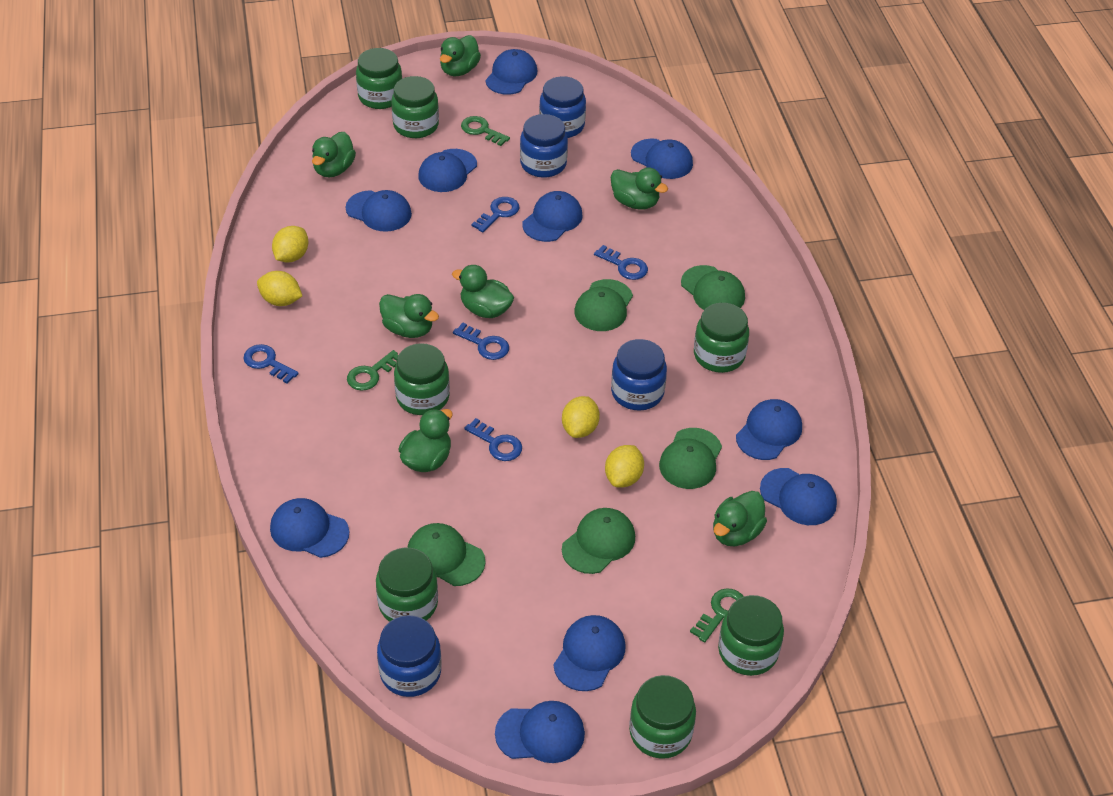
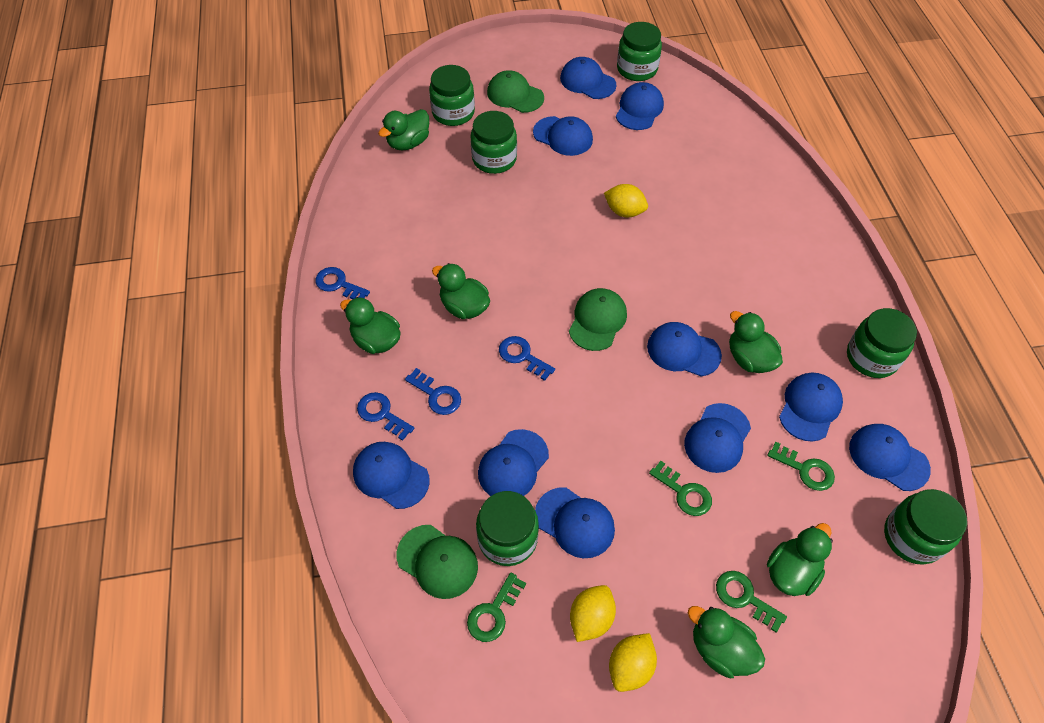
blue jar: [377,615,441,697] [520,114,568,178] [539,76,586,138] [611,339,667,411] = 4 -> none = 0
blue key: [244,344,299,383] [453,322,509,360] [464,418,522,461] [471,197,520,232] [594,245,648,280] = 5 -> [315,267,370,299] [357,392,414,441] [405,368,461,415] [499,336,555,381] = 4
green cap: [407,523,486,586] [562,508,635,574] [574,279,633,331] [659,428,722,489] [681,265,745,310] = 5 -> [397,525,478,599] [487,70,544,113] [569,288,627,351] = 3
green duck: [312,132,356,177] [379,294,439,338] [399,409,453,472] [440,35,481,76] [452,265,514,318] [611,167,668,210] [713,491,767,546] = 7 -> [340,297,401,354] [378,109,429,150] [432,263,490,319] [688,606,765,678] [729,311,783,373] [767,523,833,596] = 6
green jar: [356,48,402,109] [376,548,438,622] [391,76,439,138] [394,343,450,415] [629,675,696,759] [694,303,749,373] [718,595,784,676] = 7 -> [429,65,475,126] [470,111,517,174] [476,491,539,566] [617,22,662,81] [847,308,917,378] [884,489,967,564] = 6
green key: [347,350,398,391] [461,116,510,146] [690,588,744,642] = 3 -> [467,573,526,642] [649,461,712,516] [716,571,787,633] [767,442,835,491] = 4
yellow lemon: [257,271,302,306] [272,226,309,262] [562,396,600,438] [605,445,644,488] = 4 -> [570,585,616,642] [604,184,648,217] [609,633,657,692] = 3

